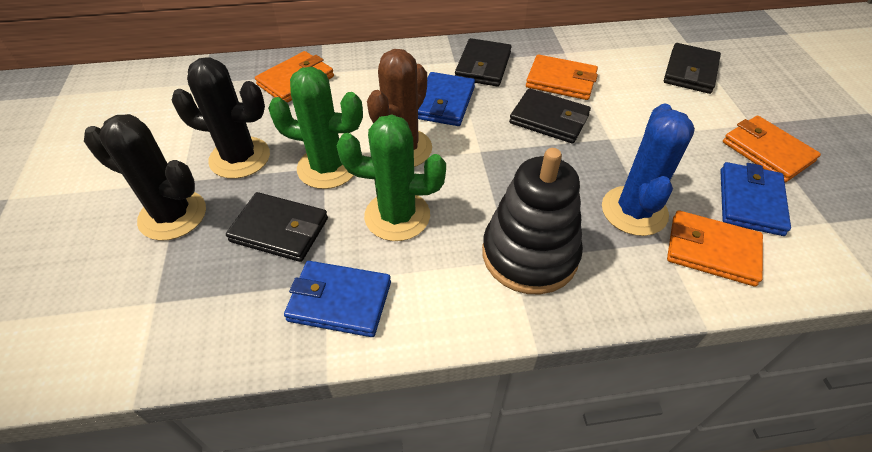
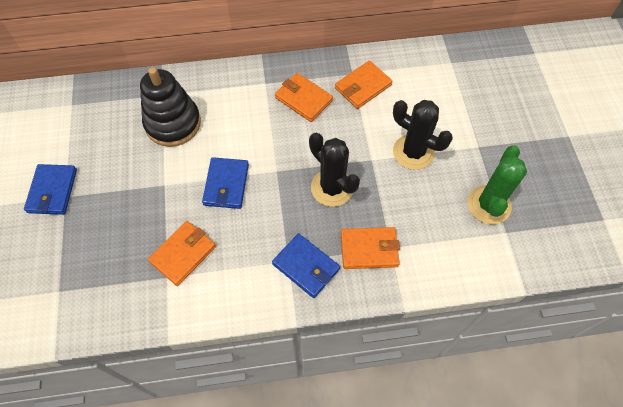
black wallet: [226,192,328,262] [455,38,512,87] [509,88,591,144] [664,43,721,94] = 4 -> none = 0
blue cactus: [602,104,695,236] = 1 -> none = 0
brown cactus: [367,49,432,167] = 1 -> none = 0
green cactus: [268,67,363,189] [337,115,446,241] = 2 -> [468,145,527,224] = 1

